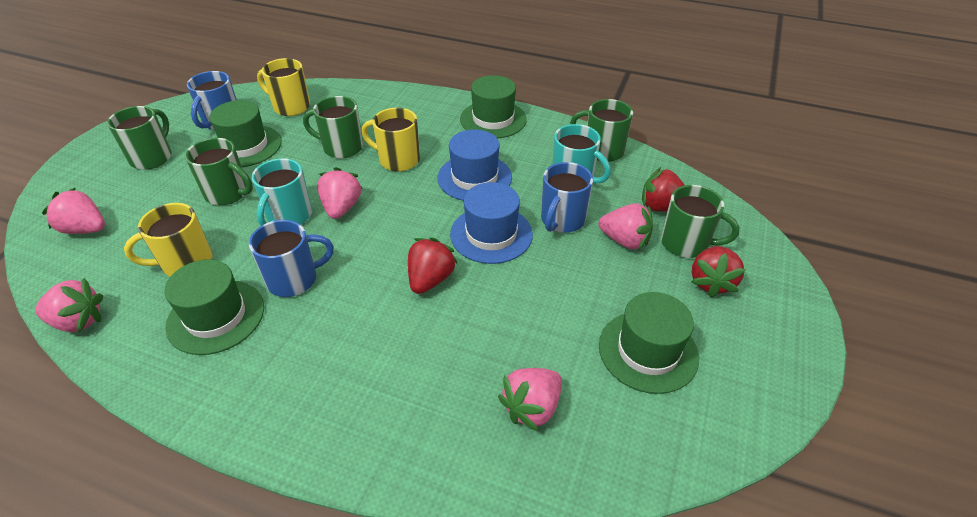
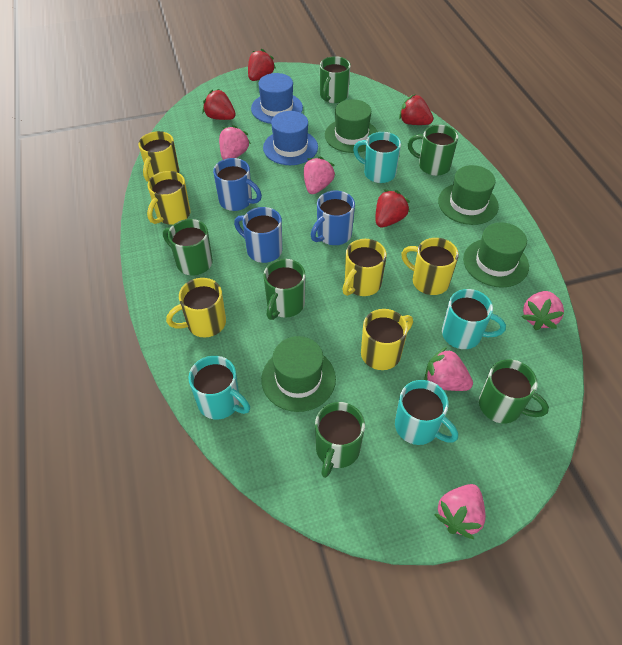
green mug: [107,106,172,170] [185,138,253,205] [303,96,363,158] [570,99,633,162] [661,185,739,258] = 5 -> [163,219,213,275] [263,259,306,320] [315,402,365,478] [320,56,351,103] [408,125,458,176] [479,359,549,423] = 6
red strawberry: [408,237,458,294] [642,167,685,212] [691,246,746,297] = 3 -> [202,89,236,120] [248,49,276,81] [376,189,410,228] [399,94,433,125] = 4
turquoise mug: [252,158,312,226] [552,124,611,183] = 2 -> [188,356,250,419] [353,132,401,183] [395,380,458,445] [442,289,506,349] = 4
yellow mug: [124,203,213,277] [257,58,310,116] [362,108,420,172] = 3 -> [138,131,179,182] [147,171,190,225] [166,278,226,338] [342,239,387,296] [361,309,413,370] [401,238,459,295] = 6

